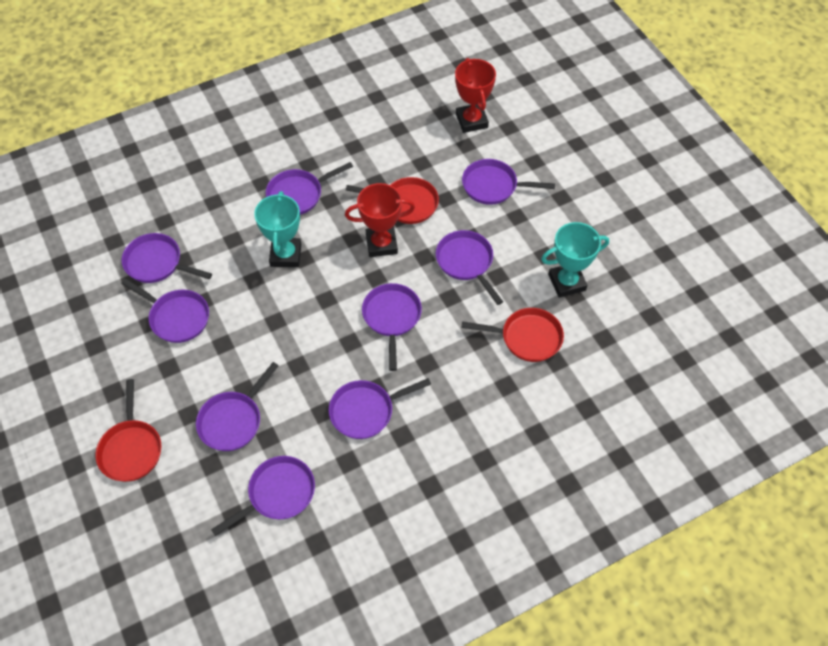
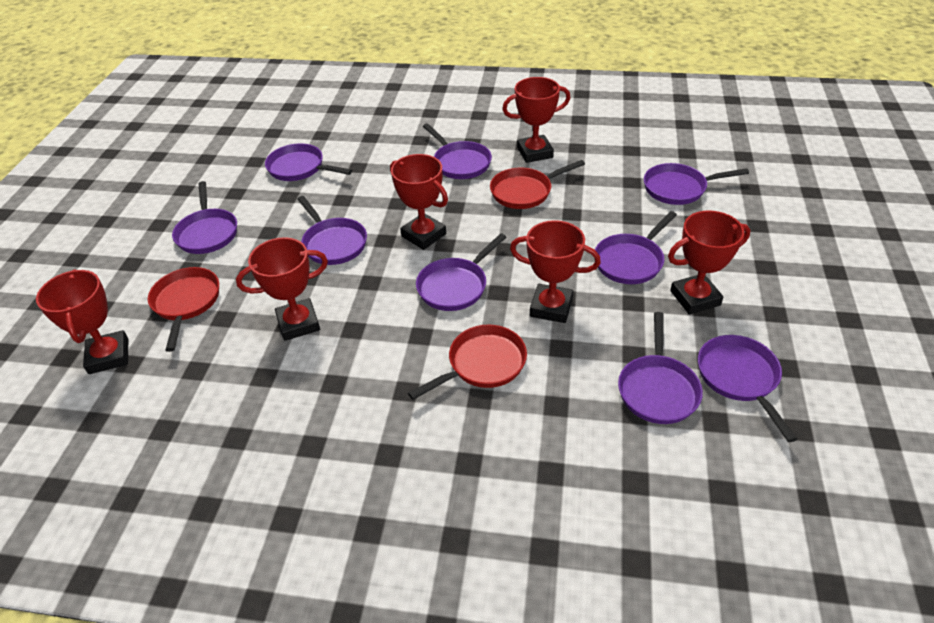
red trophy: [345,183,415,257] [455,58,496,133] = 2 -> [36,269,128,374] [236,237,328,341] [390,154,448,250] [502,77,570,163] [510,220,601,323] [668,211,751,314] = 6
turquoise trophy: [254,191,301,267] [541,222,609,298] = 2 -> none = 0

